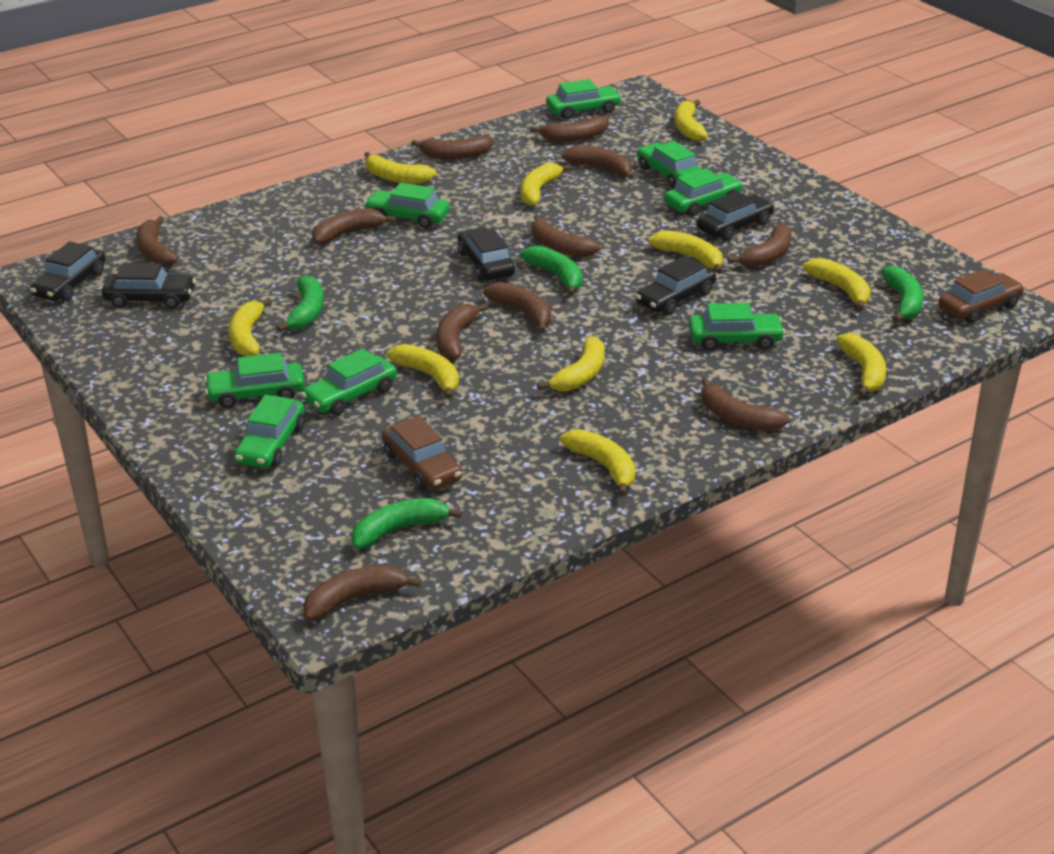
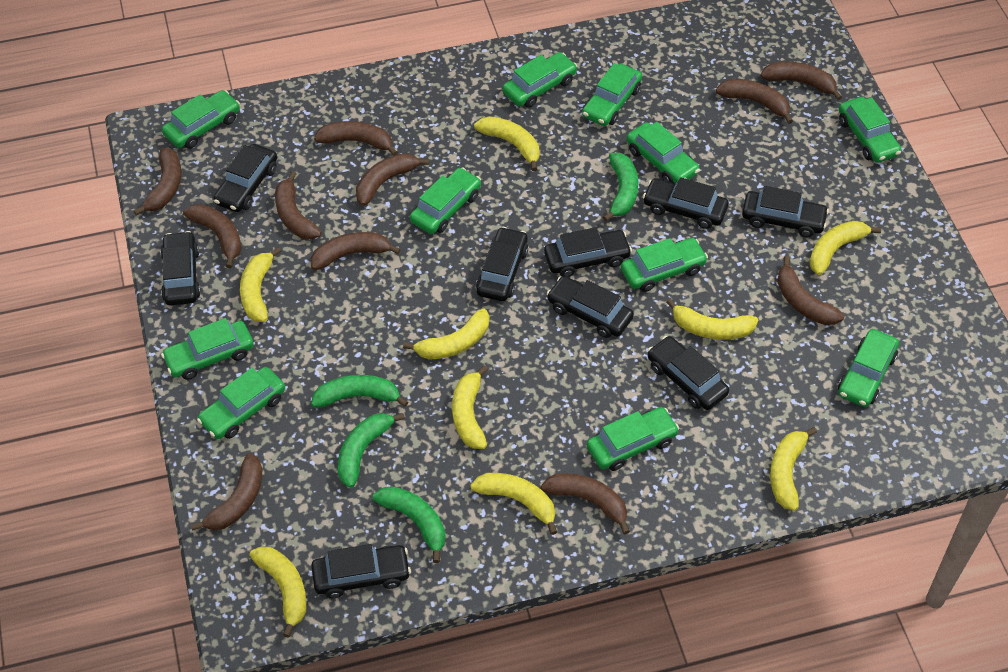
black car: [30,241,106,301] [102,263,196,309] [458,227,515,281] [636,256,716,315] [697,191,774,241] = 5 -> [160,231,201,306] [214,144,277,212] [311,544,411,598] [476,227,528,301] [544,227,632,277] [547,276,634,338] [643,177,729,229] [648,336,729,410] [742,186,829,237] = 9
brown car: [382,415,462,490] [938,269,1024,323] = 2 -> none = 0
green car: [204,353,305,408] [234,395,305,468] [301,349,397,415] [364,183,449,228] [546,79,622,119] [637,141,702,188] [664,168,743,216] [689,303,785,350] = 8 -> [161,318,254,380] [162,90,240,149] [197,367,285,439] [410,168,481,234] [502,52,577,108] [582,63,642,126] [587,407,679,471] [621,238,708,292] [627,122,700,184] [838,329,899,407] [839,97,901,163] = 11
yellow banana: [229,298,272,356] [365,152,436,184] [387,344,459,399] [521,163,572,206] [537,336,605,392] [560,429,635,496] [648,230,723,274] [675,100,708,141] [803,258,871,311] [836,333,886,397] = 10 -> [240,247,281,322] [249,546,307,638] [403,308,489,360] [452,365,488,449] [470,473,557,535] [474,116,539,171] [666,299,758,340] [770,427,817,511] [809,221,881,275] = 9

